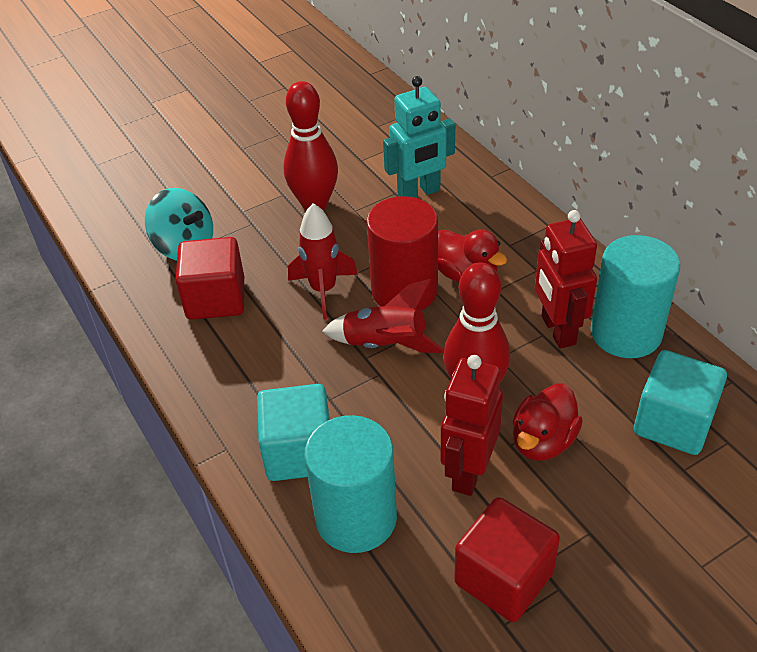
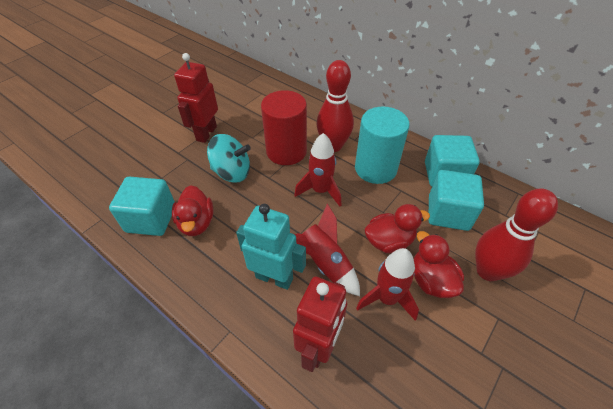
red cube: [175,237,244,320] [454,497,560,622] = 2 -> none = 0
red duck: [438,229,507,283] [512,383,583,461] = 2 -> [172,185,214,236] [364,204,430,253] [413,231,464,298] = 3
red rocket: [288,203,358,319] [322,279,444,353] = 2 -> [294,133,341,206] [294,204,360,296] [356,248,419,321] = 3
turquoise cube: [257,384,330,481] [634,350,727,455] = 2 -> [109,177,175,236] [425,135,480,186] [428,170,484,231] = 3
turquoise cylinder: [304,415,397,553] [591,235,680,358] = 2 -> [355,107,410,184] = 1

